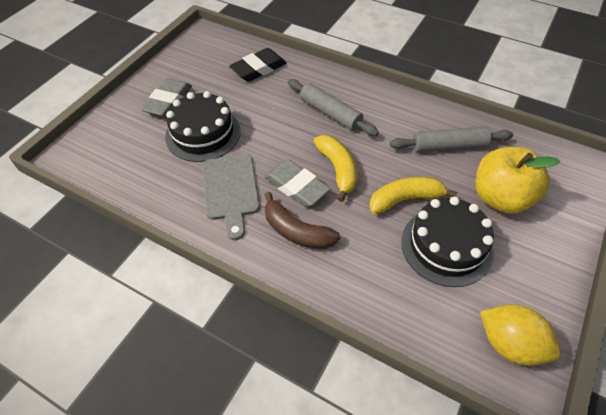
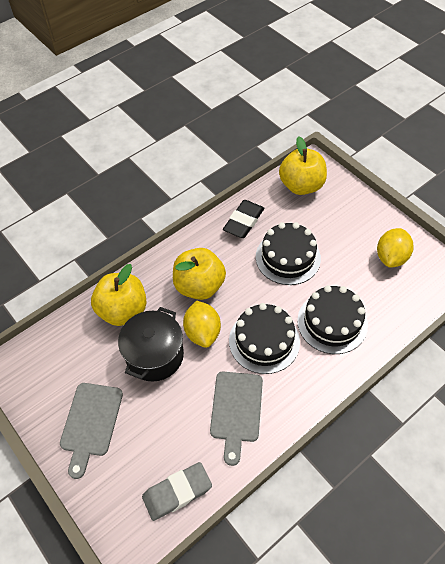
black cake: [165,91,241,162] [401,197,494,287] = 2 -> [229,303,300,374] [256,222,321,285] [297,285,368,354] = 3
black pot: none = 0 -> [118,307,184,381] = 1
brown banana: [264,192,340,249] = 1 -> none = 0
grey cutting board: [202,154,260,240] = 1 -> [60,383,123,479] [210,372,263,466] = 2
grey eraser: [141,78,192,117] [264,159,330,207] = 2 -> [142,462,212,521] = 1
grey rolling pin: [288,79,379,136] [390,126,513,152] = 2 -> none = 0
yellow apple: [475,147,560,214] = 1 -> [91,264,147,326] [173,248,226,300] [279,136,327,195] = 3
yellow banana: [314,135,357,202] [369,177,457,214] = 2 -> none = 0
yellow lemon: [480,304,561,366] = 1 -> [183,300,221,348] [377,228,413,268] = 2

